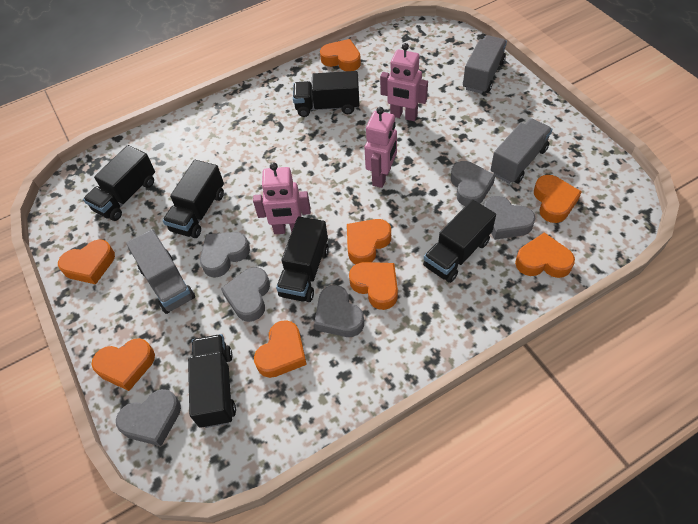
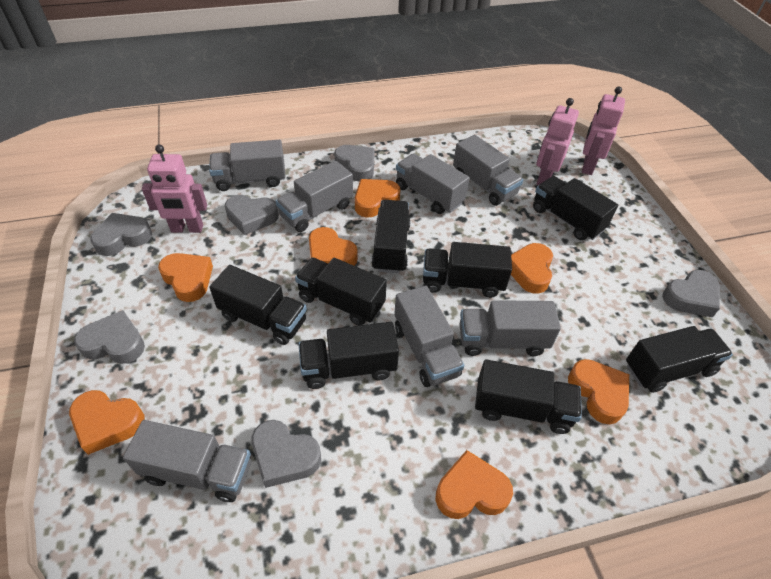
black truck: [83,145,155,221] [163,160,224,238] [188,334,236,428] [276,217,329,302] [293,71,359,117] [423,200,496,283] = 6 -> [209,265,307,345] [295,258,387,325] [298,322,399,389] [371,200,411,273] [423,242,512,298] [475,359,582,434] [533,176,618,240] [626,326,733,393] = 8
grey truck: [126,229,195,314] [463,35,507,94] [491,119,552,184] = 3 -> [123,420,251,502] [209,140,285,191] [276,161,353,232] [394,286,464,387] [396,153,470,214] [453,135,523,206] [459,300,561,356] = 7
orange heart: [58,239,115,284] [92,338,155,391] [254,320,307,378] [320,39,361,71] [347,219,391,264] [349,262,398,310] [515,232,575,278] [534,175,582,223] = 8 -> [69,390,145,455] [158,253,213,302] [309,227,358,266] [355,179,400,217] [435,450,513,519] [511,243,553,294] [568,359,629,424] = 7

